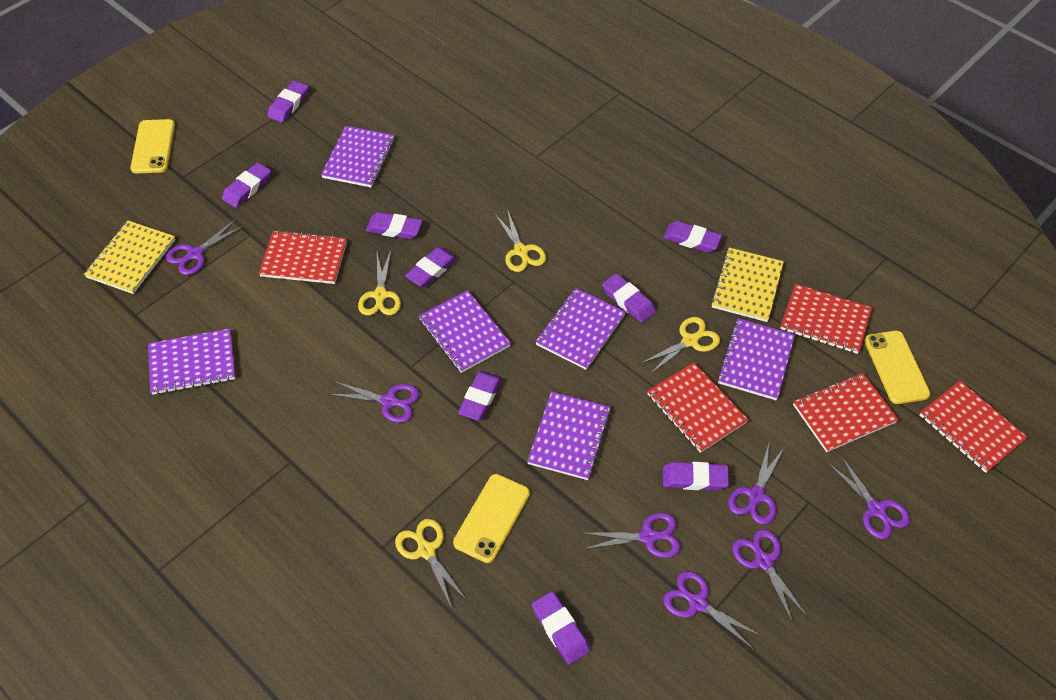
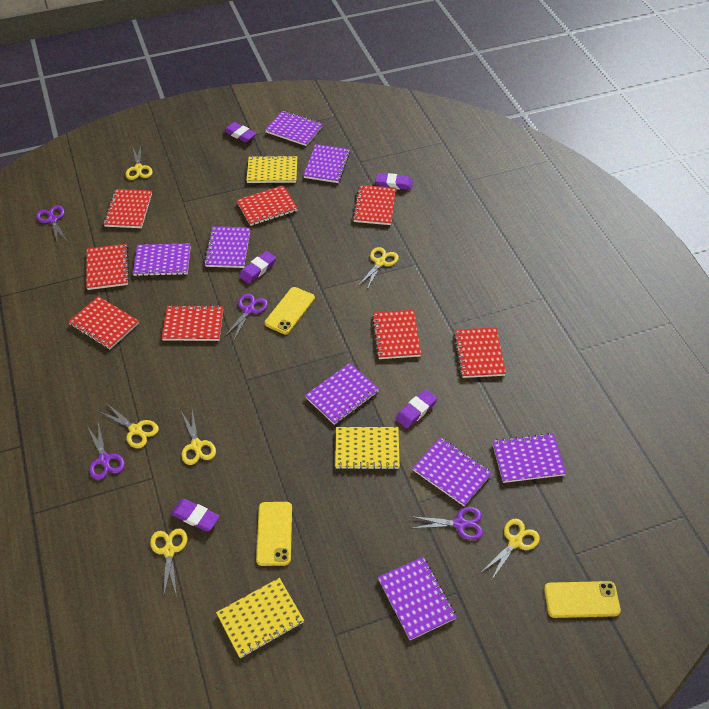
purple eraser: [222,162,271,208] [267,81,309,123] [366,212,422,239] [405,247,458,287] [458,371,502,421] [532,591,590,664] [602,273,656,323] [663,221,722,252] [663,462,729,491] = 9 -> [171,499,220,531] [224,122,257,143] [239,251,276,284] [376,173,413,190] [395,389,437,428] = 5
purple notebook: [148,329,235,395] [321,126,395,187] [419,290,511,373] [527,391,611,480] [535,288,626,370] [717,318,795,400] = 6 -> [133,243,191,276] [204,226,250,268] [265,111,323,146] [303,144,350,183] [305,363,379,425] [378,557,457,640] [412,437,492,506] [492,433,566,483] = 8
purple scissors: [166,219,244,275] [328,381,419,423] [583,513,681,558] [663,571,763,650] [728,444,784,525] [732,529,808,623] [828,456,910,539] = 7 -> [36,206,67,244] [87,422,125,480] [224,294,268,340] [411,507,483,540] = 4
red notebook: [259,230,347,284] [647,362,748,453] [780,284,872,354] [793,373,899,452] [920,381,1027,473] = 5 -> [68,296,139,349] [86,244,129,290] [103,189,152,228] [161,305,223,341] [237,185,298,226] [352,185,396,225] [372,310,421,359] [454,328,506,378] = 8
yellow notebook: [84,221,175,294] [711,248,784,322] = 2 -> [216,578,304,658] [246,155,297,183] [335,427,400,470] = 3
yellow scissors: [358,250,401,315] [395,519,466,608] [495,209,546,272] [640,317,720,374] = 4 -> [100,404,159,448] [125,146,153,180] [150,528,187,599] [181,410,216,465] [358,247,399,289] [482,519,540,581] = 6

